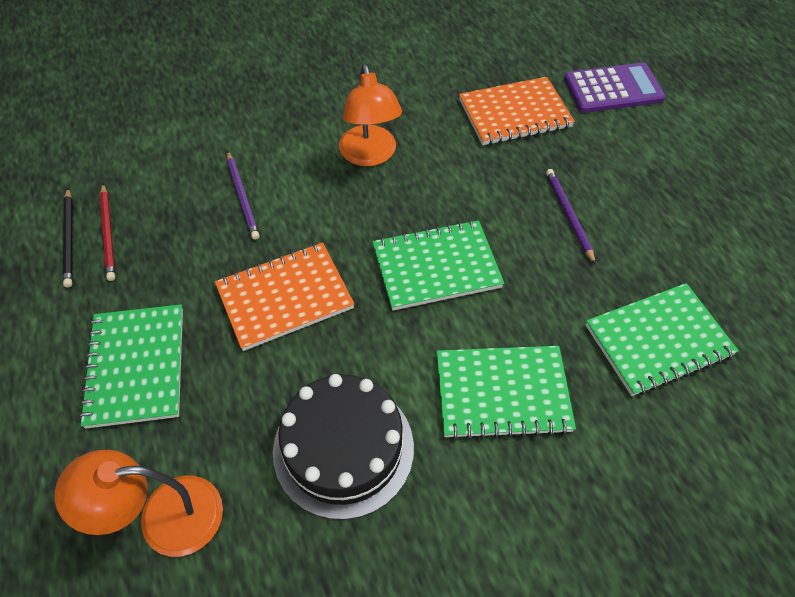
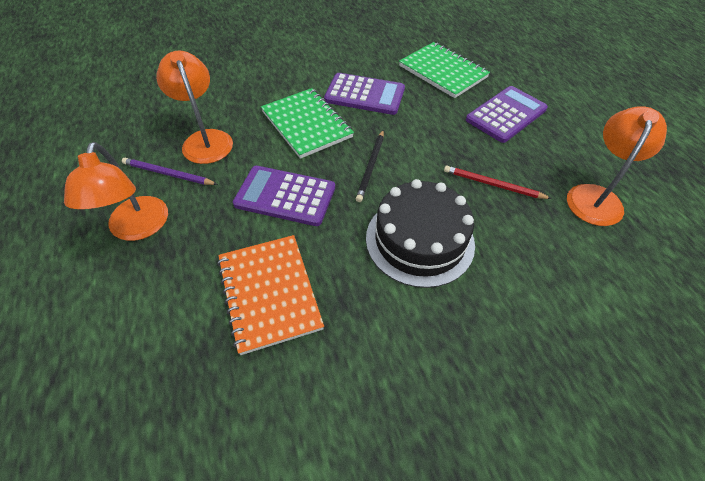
green notebook: [79,304,183,429] [373,220,504,310] [437,346,576,440] [586,283,739,396] = 4 -> [261,88,354,159] [399,42,490,98] = 2
orange lamp: [55,450,223,557] [339,64,402,166] = 2 -> [64,142,168,241] [156,51,233,164] [567,107,667,226] = 3
orange notebook: [215,242,355,351] [459,77,575,145] = 2 -> [217,235,324,355] = 1
purple calculator: [564,62,666,113] = 1 -> [233,166,335,226] [324,73,405,115] [466,86,548,143] = 3
purple pencil: [227,151,260,240] [546,169,596,265] = 2 -> [122,158,218,185] = 1

